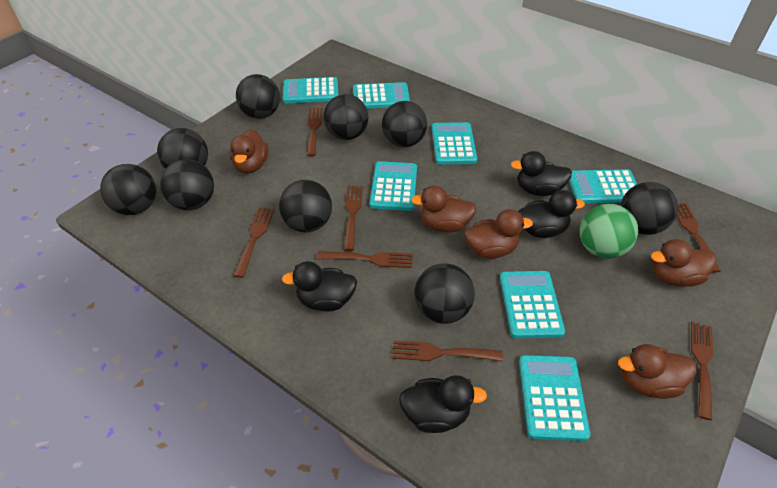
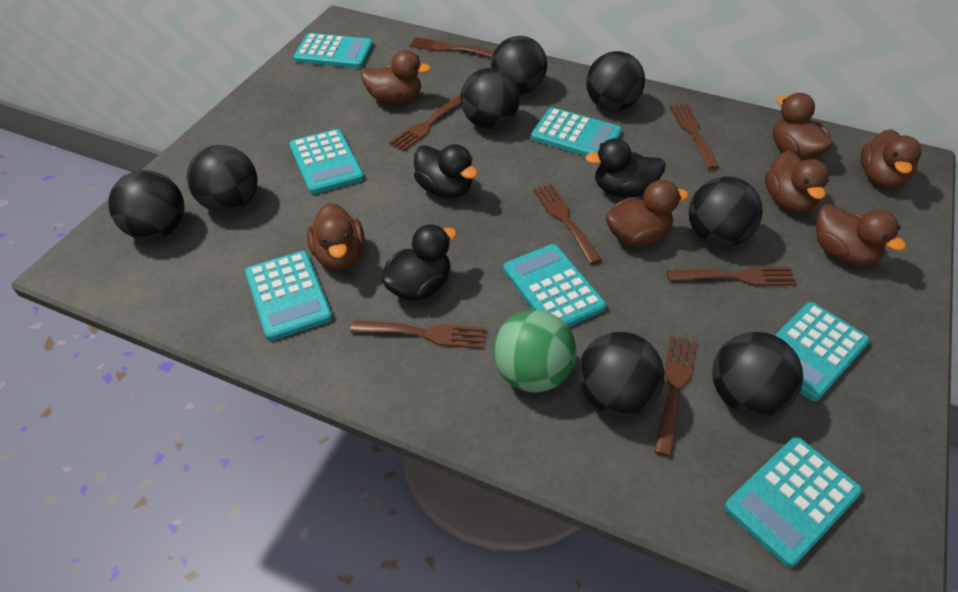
black ball: [100,164,156,215] [157,128,208,169] [160,159,214,210] [236,74,280,119] [279,180,332,232] [323,94,368,140] [382,101,427,147] [414,263,475,324] [620,182,678,235] = 9 -> [108,170,184,240] [187,145,258,213] [460,68,520,129] [491,36,547,95] [578,332,664,417] [586,51,645,112] [689,177,763,247] [712,332,803,417] = 8
black duck: [282,261,357,312] [399,375,487,433] [511,151,572,196] [518,190,585,238] = 4 -> [381,224,457,301] [414,144,478,199] [585,138,666,197] = 3
brown duck: [229,129,269,174] [411,186,477,232] [464,209,533,259] [618,344,697,399] [651,239,717,287] = 5 -> [307,203,364,270] [361,50,431,104] [606,180,689,246] [765,150,829,213] [773,93,833,161] [816,204,906,266] [860,129,921,188] = 7

